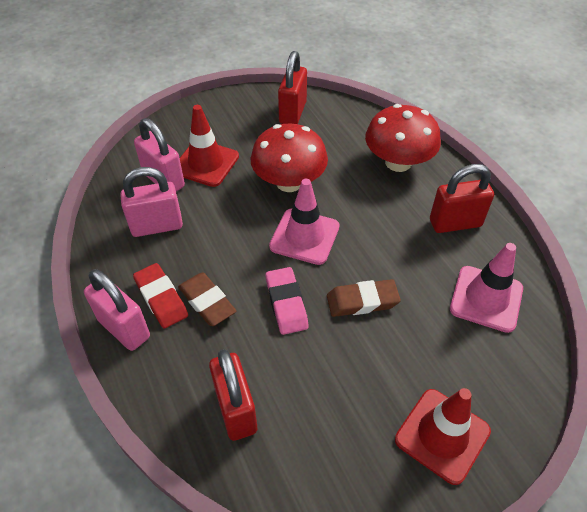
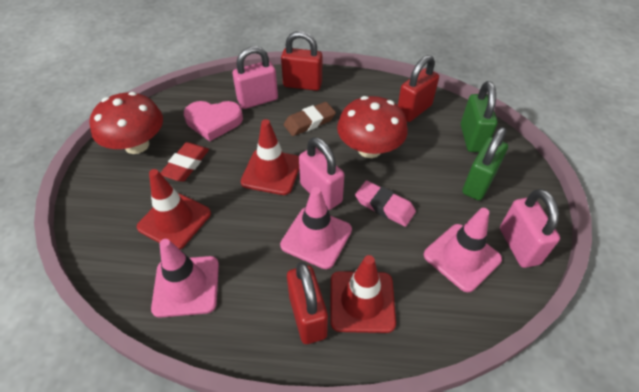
brown eraser: [178,272,236,326] [327,279,401,317] = 2 -> [284,102,336,136] = 1
green padlock: none = 0 -> [461,81,498,152] [462,127,508,200] = 2
pink heart: none = 0 -> [184,101,243,141] = 1
pink traffic cone: [269,179,340,265] [450,243,523,333] = 2 -> [151,239,219,318] [280,187,352,269] [424,208,502,292] = 3
red traffic cone: [180,105,239,187] [395,388,491,485] = 2 -> [137,169,211,250] [241,119,299,195] [330,255,396,333] = 3

